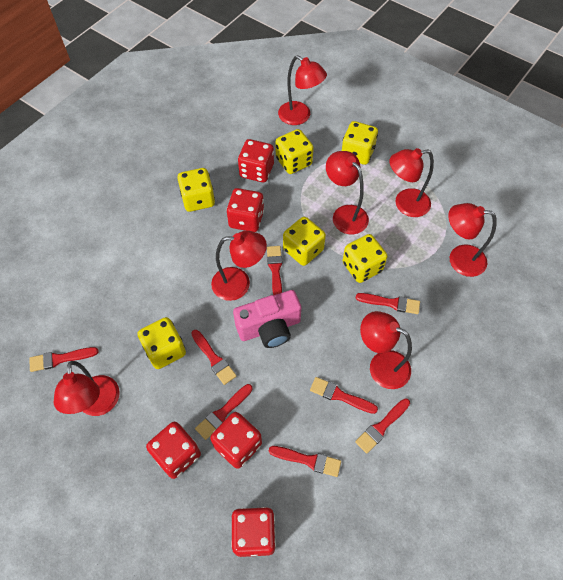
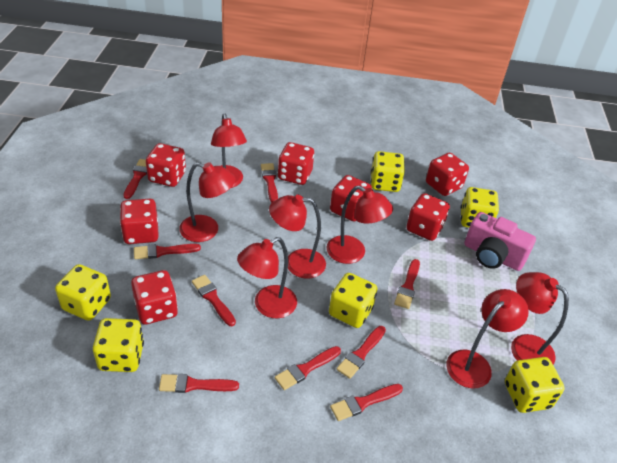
red brush: [29,347,99,372] [191,330,237,385] [195,384,253,440] [267,246,282,295] [269,446,341,477] [310,377,378,414] [355,398,410,454] [356,293,420,314] = 8 -> [123,159,147,199] [134,244,201,259] [159,374,239,393] [192,275,236,326] [261,163,278,202] [275,346,341,390] [330,384,403,421] [337,326,386,379] [394,259,420,309] = 9
red dice: [146,422,201,479] [210,412,262,469] [227,188,264,232] [231,507,276,557] [238,139,274,182] = 5 -> [120,199,159,244] [131,270,178,325] [146,143,186,187] [278,142,314,185] [330,175,372,221] [406,193,450,241] [426,153,469,196] = 7

